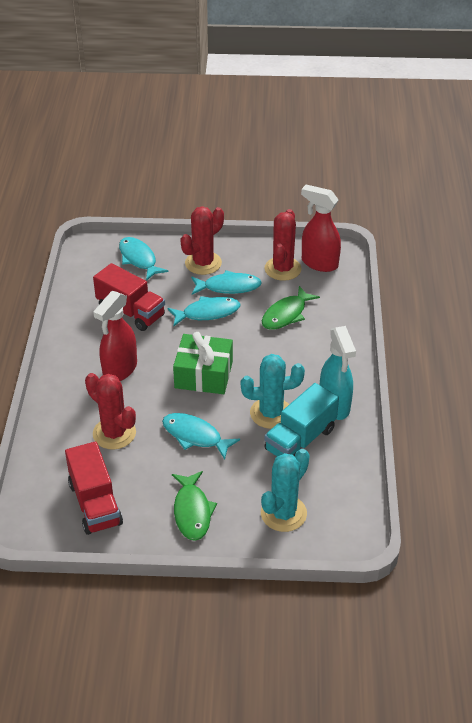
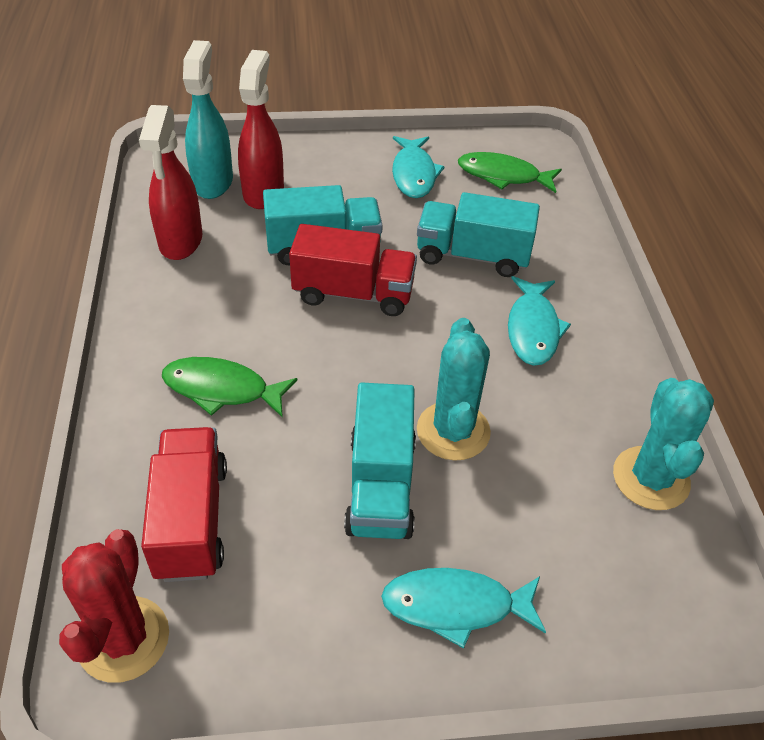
green gift: [173,332,233,394] = 1 -> none = 0
red cactus: [85,373,136,450] [180,206,224,275] [265,209,302,281] = 3 -> [59,529,169,683] = 1
turquoise fish: [119,237,169,281] [162,413,240,460] [167,296,240,326] [191,270,262,294] = 4 -> [381,568,546,649] [392,136,445,198] [508,276,571,366] = 3
turquoise truck: [264,383,339,457] = 1 -> [263,185,383,265] [344,383,416,539] [417,192,540,277] = 3

